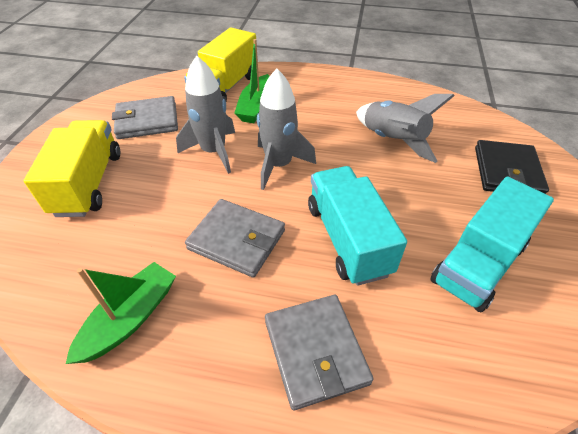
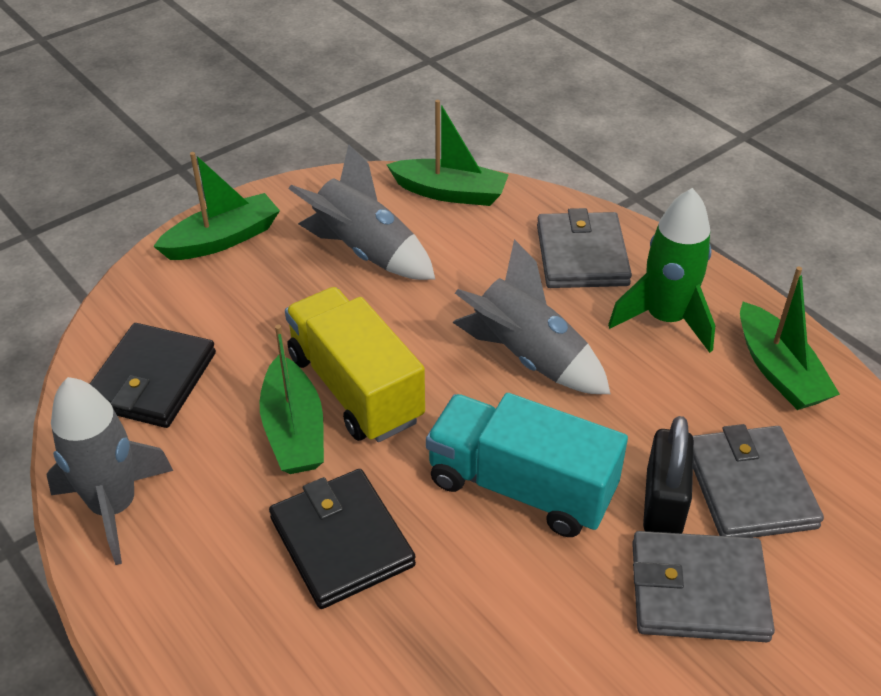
black padlock: none = 0 -> [643,416,694,534] = 1
black wallet: [475,140,549,194] = 1 -> [90,323,216,428] [269,469,416,609] = 2
green boat: [66,262,176,364] [234,39,269,123] = 2 -> [153,152,280,260] [260,325,324,474] [386,100,509,206] [740,267,840,410] = 4
green rocket: none = 0 -> [608,188,715,353] = 1
turquoise truck: [308,166,407,286] [430,176,554,313] = 2 -> [426,393,628,537] = 1
yellow truck: [24,120,120,217] [184,28,256,101] = 2 -> [285,287,425,442] = 1

